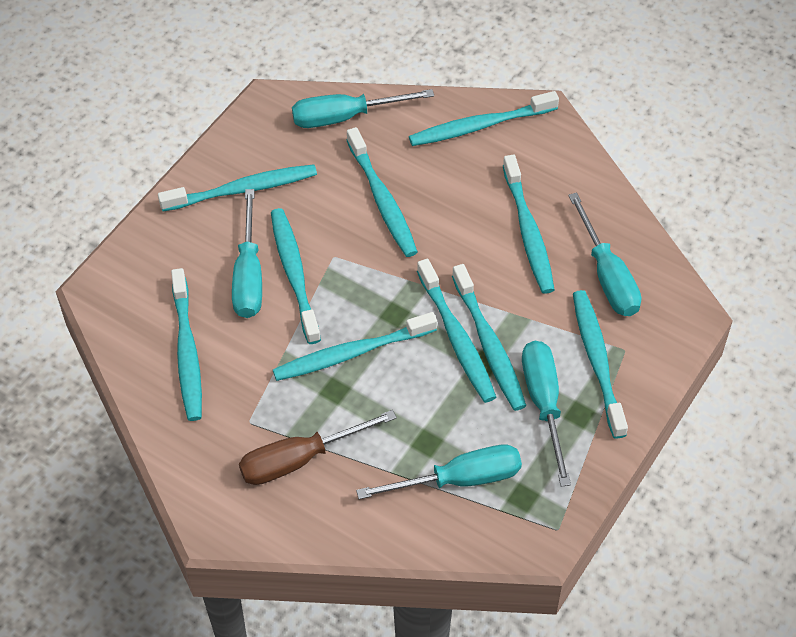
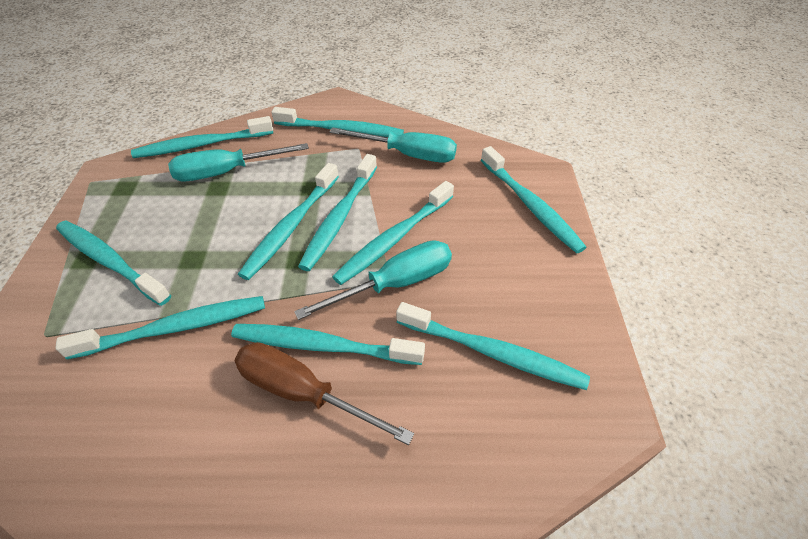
turquoise screwdriver: [232,189,262,318] [292,89,434,128] [356,444,522,499] [522,341,571,487] [568,192,641,316] = 5 -> [168,143,309,181] [294,240,452,320] [330,127,457,163] = 3

